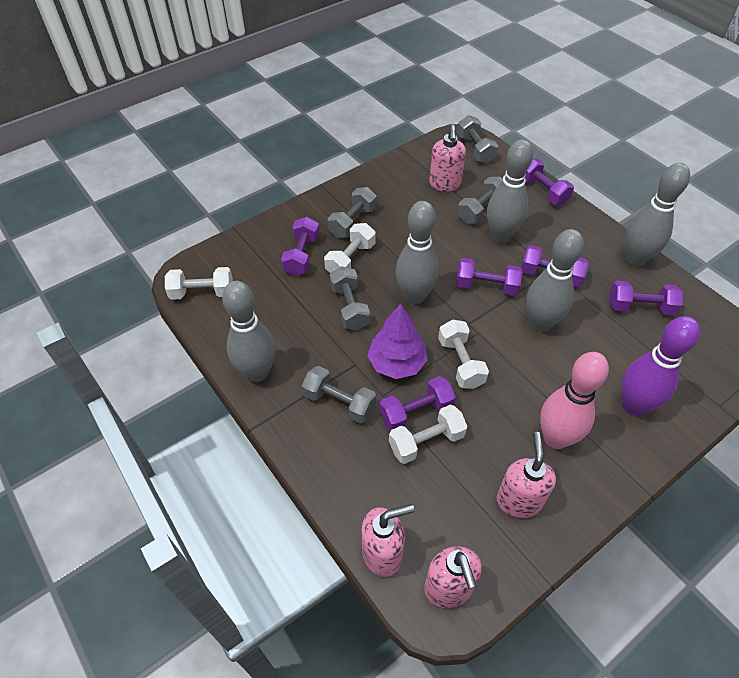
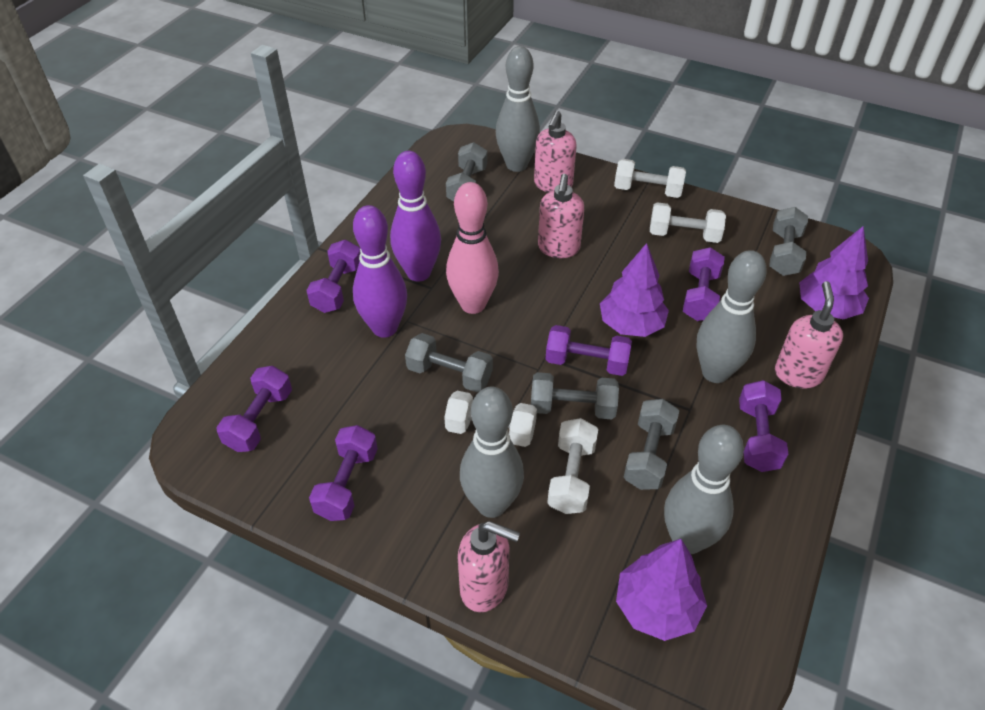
grey bowling pin: [222,281,275,382] [395,201,439,304] [487,139,533,243] [526,229,584,332] [625,163,690,267] = 5 -> [460,387,524,518] [496,46,540,172] [664,425,744,554] [697,250,767,383] = 4
purple bowling pin: [621,316,700,416] = 1 -> [353,205,407,338] [390,151,441,281] = 2
purple tree: [367,304,428,379] = 1 -> [600,243,669,337] [616,539,707,641] [799,226,869,319] = 3

